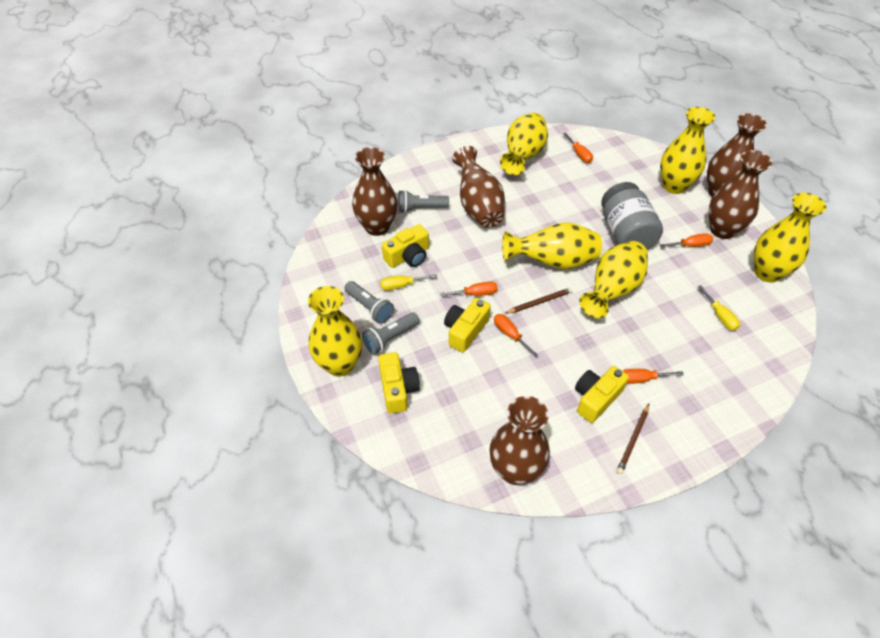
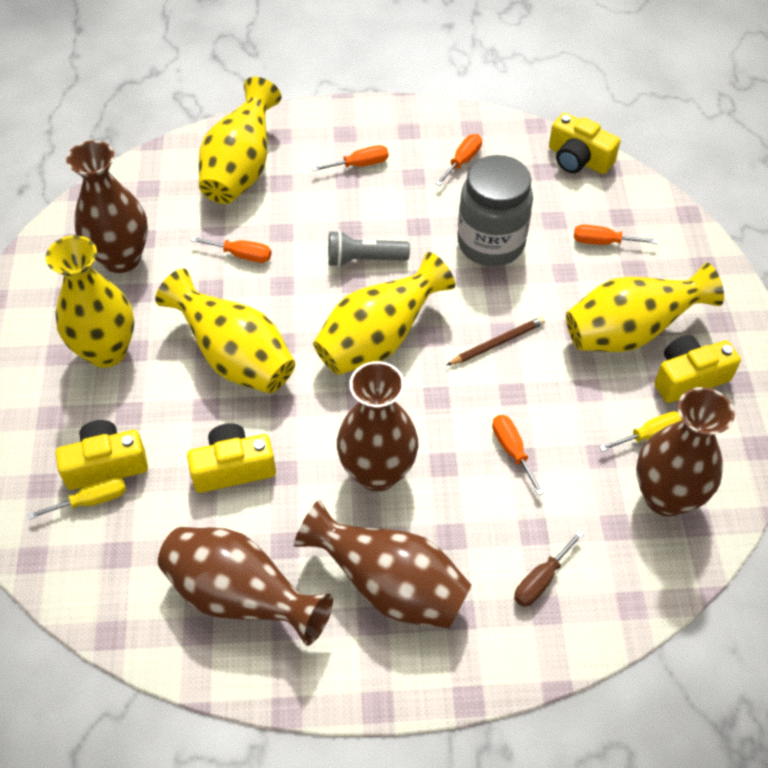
brown pencil: [504,288,572,314] [617,404,649,474] = 2 -> [447,317,545,365] = 1
brown screwdriver: none = 0 -> [514,531,584,607] = 1
grey flashlight: [344,281,394,324] [362,312,420,354] [398,190,449,213] = 3 -> [328,230,410,267] = 1
yellow vase: [308,286,362,377] [500,113,548,175] [502,222,602,269] [579,241,648,318] [660,107,715,194] [754,193,826,282] = 6 -> [46,235,134,368] [155,269,295,394] [199,77,281,204] [313,252,455,375] [566,263,724,352] = 5

